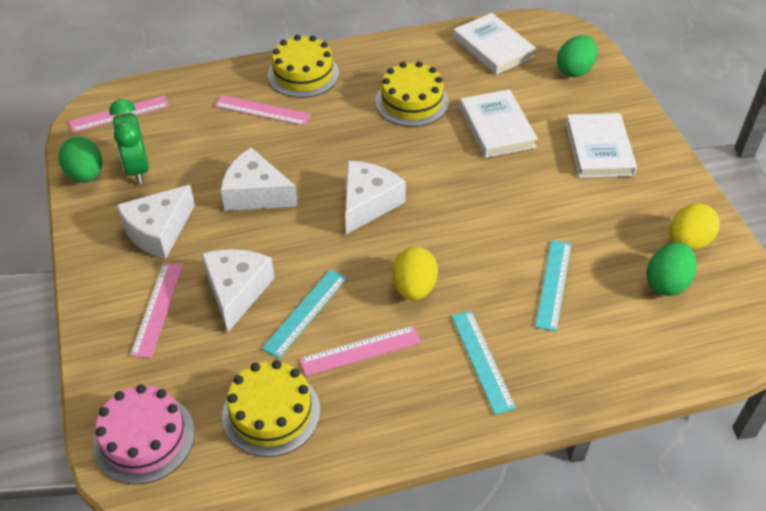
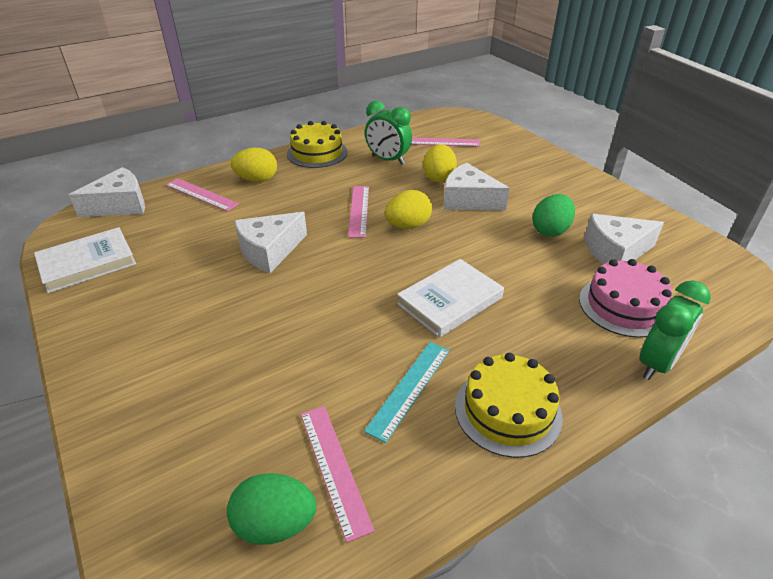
green clock: [109,99,149,184] = 1 -> [365,101,412,165] [639,280,711,380] = 2
green egg: [59,137,102,183] [557,35,598,77] [646,242,696,296] = 3 -> [227,473,316,545] [532,194,575,237] = 2
turquoise ruler: [262,269,347,358] [451,311,516,415] [535,240,571,332] = 3 -> [364,342,450,443] = 1
white book: [453,13,536,75] [460,89,538,158] [566,113,637,178] = 3 -> [34,227,136,293] [397,259,504,338] = 2
yellow cake: [222,360,320,457] [268,35,339,98] [375,61,449,127] = 3 -> [287,121,348,168] [455,353,563,458] = 2
yellow egg: [392,247,438,301] [670,203,720,250] = 2 -> [231,148,277,182] [385,190,432,229] [423,144,457,182] = 3

